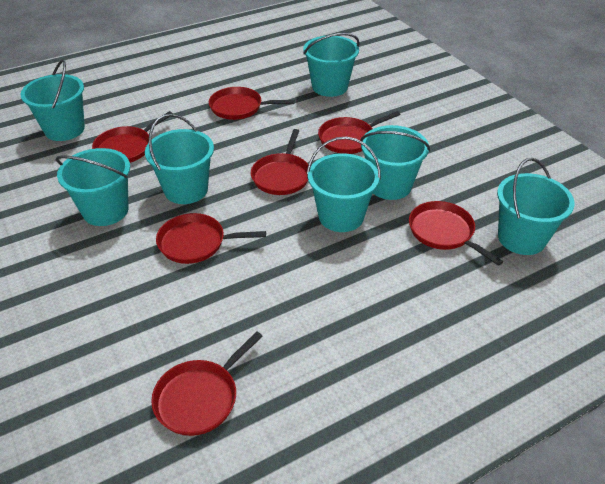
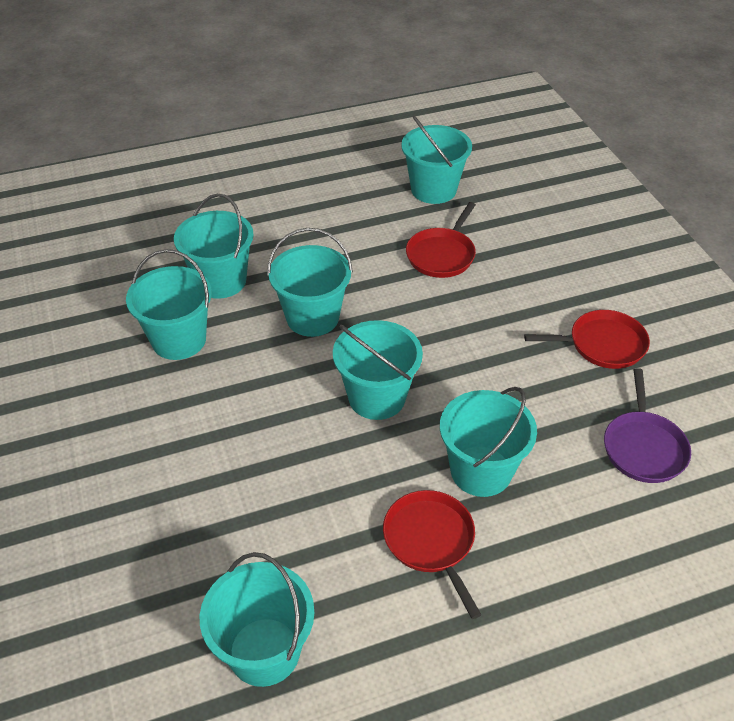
purple pan: none = 0 -> [604,368,691,483] = 1
red pan: [92,111,173,163] [151,331,263,436] [156,213,266,264] [209,87,295,120] [251,129,308,195] [318,111,401,154] [409,201,503,266] = 7 -> [383,490,482,619] [406,202,476,278] [524,310,650,369] = 3

